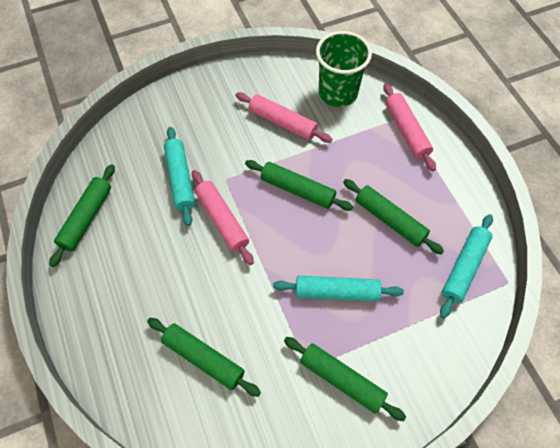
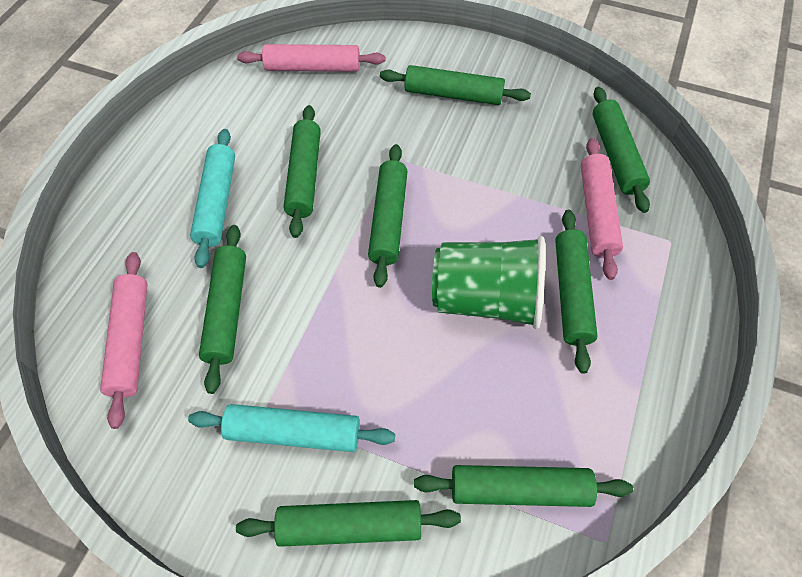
green rolling pin: [49,164,115,267] [147,318,261,397] [245,160,353,211] [284,337,406,421] [343,179,444,254] = 5 -> [199,225,246,394] [236,500,461,547] [284,105,321,238] [368,144,408,288] [380,65,531,105] [414,465,633,507] [555,210,597,374] [593,87,650,213] = 8
turquoise rolling pin: [164,127,195,226] [273,276,404,302] [440,214,493,318] = 3 -> [188,404,395,452] [190,129,235,268] = 2

